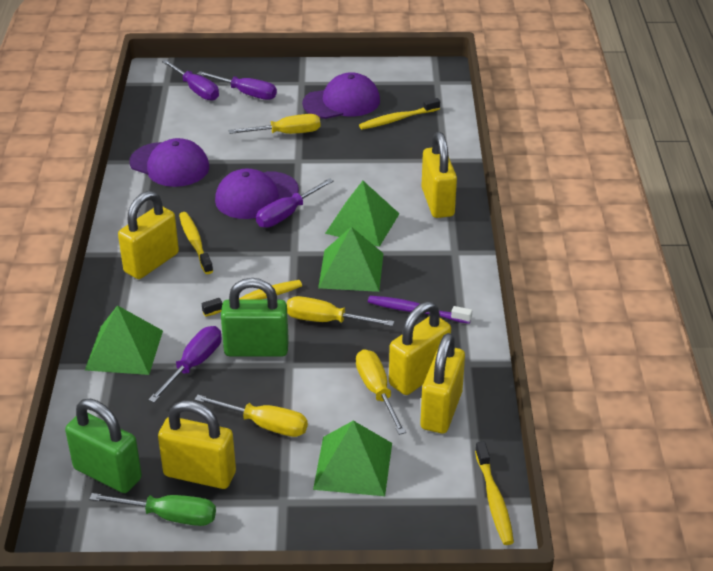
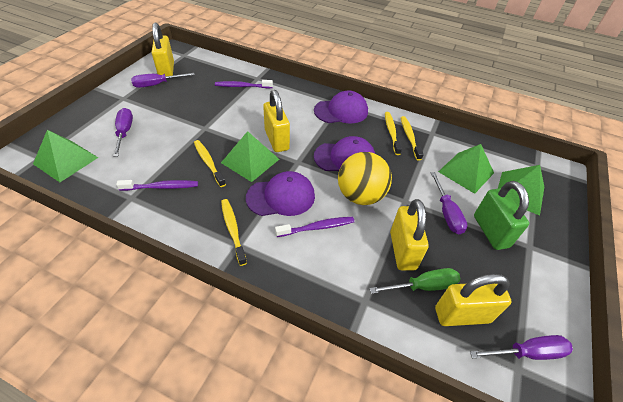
green padlock: [65,399,142,493] [221,278,289,357] = 2 -> [474,181,529,250] = 1
purple toothbrush: [368,296,472,324] = 1 -> [116,180,198,191] [215,80,273,88] [275,217,355,237] = 3
yellow ball: none = 0 -> [338,152,392,205] = 1
yellow padlock: [118,191,179,279] [158,400,236,489] [389,302,451,395] [420,333,465,434] [421,132,457,218] = 5 -> [152,23,174,77] [263,90,290,152] [390,199,429,271] [435,274,512,326] = 4
yellow screwdriver: [194,395,308,437] [229,114,320,134] [287,296,394,326] [356,349,406,435] = 4 -> none = 0

